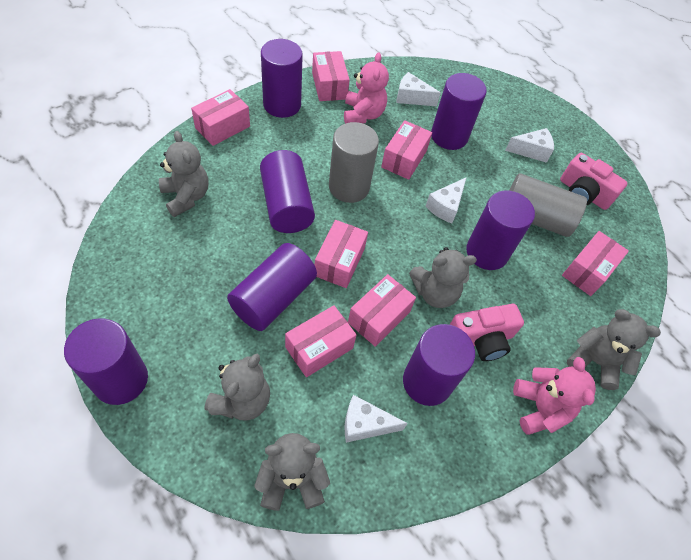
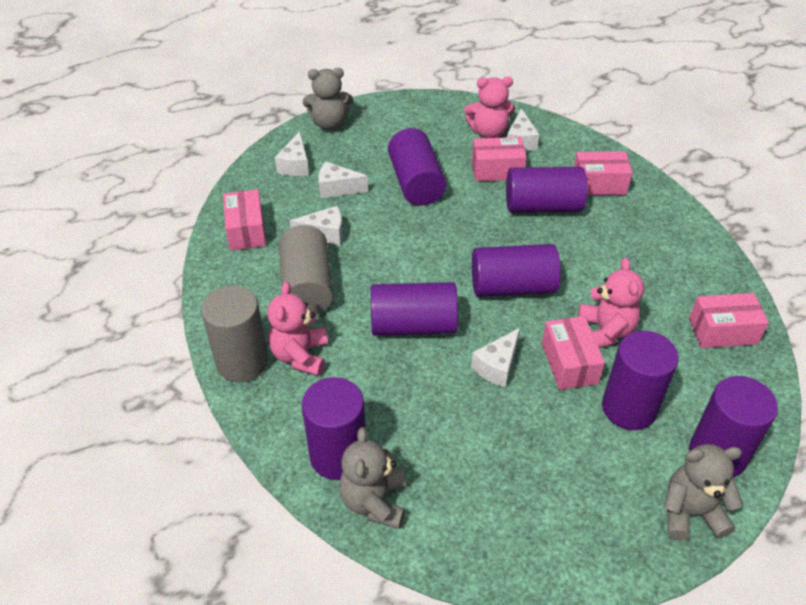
grey teddy bear: [159,131,209,217] [205,354,270,421] [254,433,330,511] [409,247,477,308] [567,309,661,390] = 5 -> [303,68,353,130] [339,427,405,529] [664,444,743,541] = 3
pink box: [191,89,250,146] [285,305,357,377] [312,51,350,101] [315,220,368,288] [348,274,416,347] [381,120,432,180] [562,231,629,296] = 7 -> [223,189,266,251] [472,137,527,181] [542,316,605,390] [574,151,633,195] [689,293,769,348] = 5
pink camera: [450,304,524,361] [560,153,628,210] = 2 -> none = 0
pink teddy bear: [344,53,389,124] [513,357,596,435] = 2 -> [268,282,328,376] [464,77,515,138] [578,258,644,348] = 3
white cheese: [345,395,408,443] [396,72,441,106] [426,177,467,223] [505,128,554,163] = 4 -> [275,131,309,176] [290,206,343,245] [318,162,368,199] [471,328,520,387] [507,108,539,151] = 5

